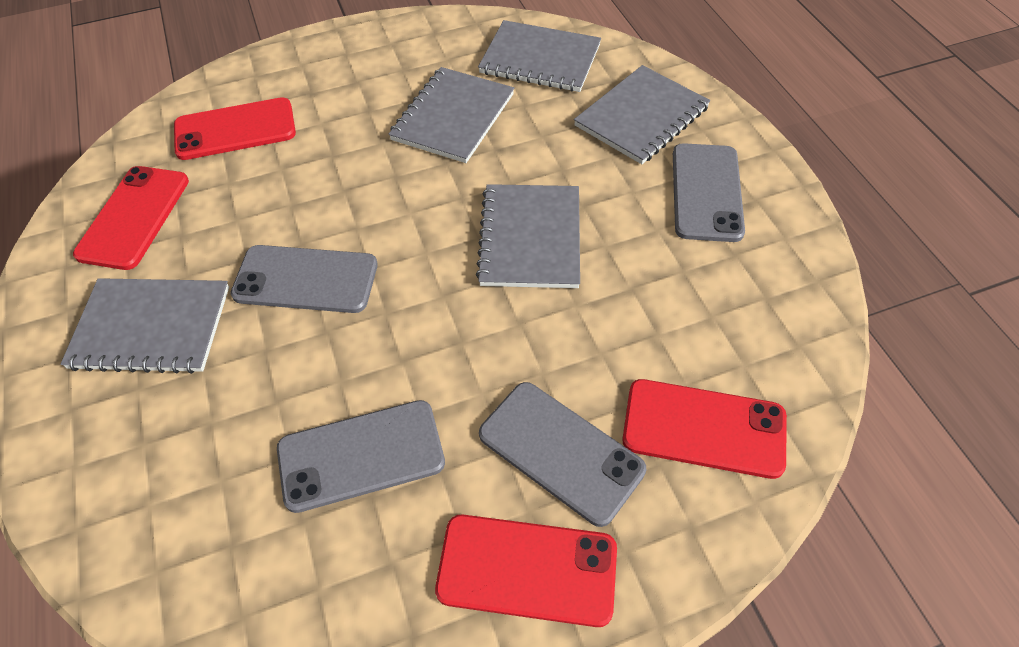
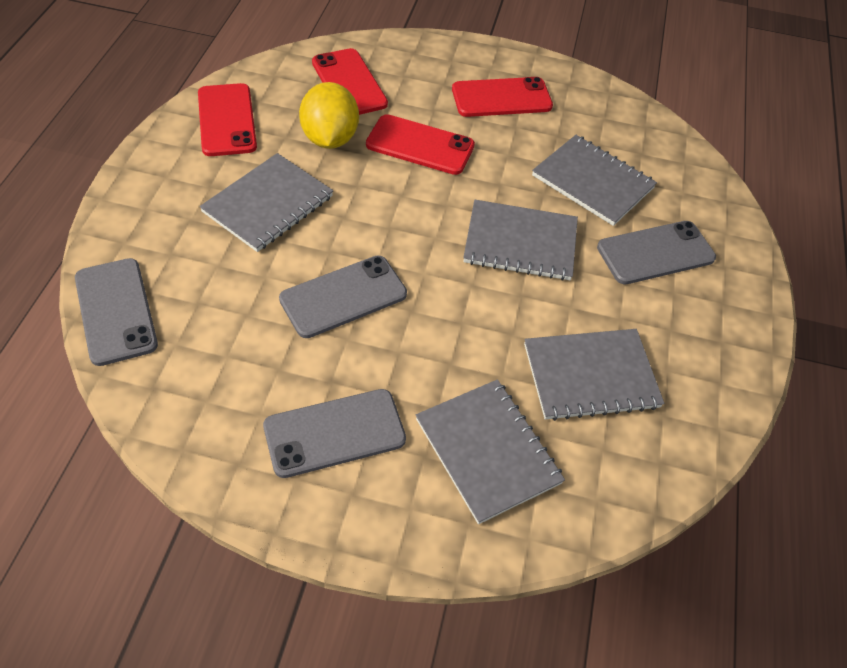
yellow lemon: none = 0 -> [299,82,359,149] = 1

